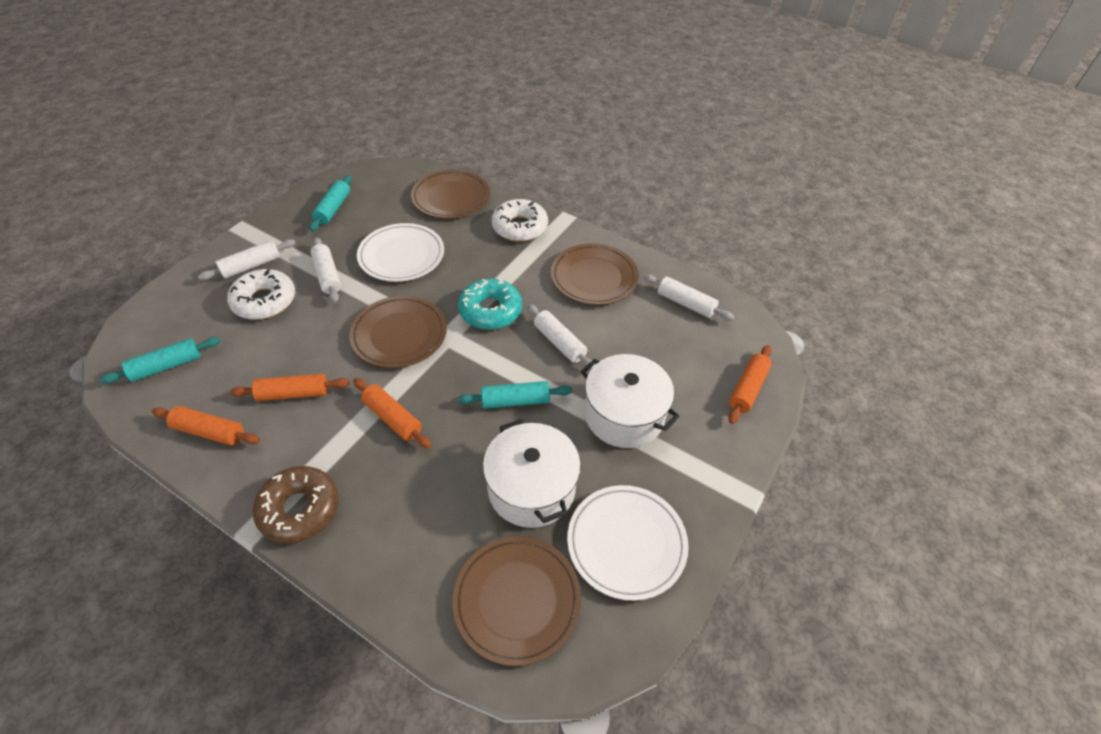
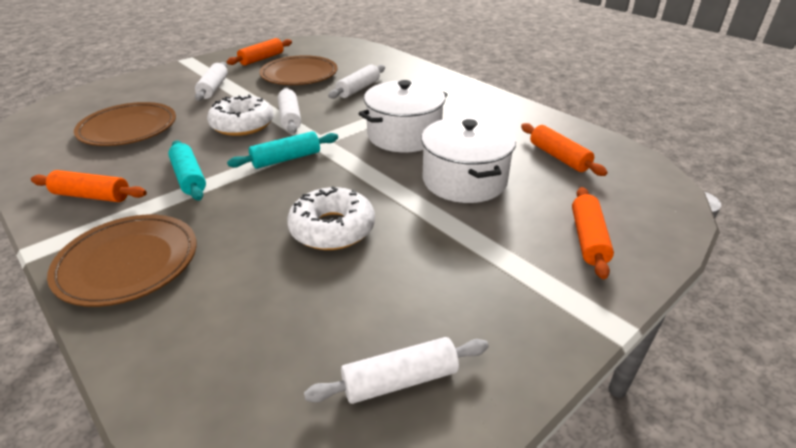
brown donut: [253,466,339,544] = 1 -> none = 0
brown plate: [349,296,447,368] [411,170,490,219] [453,536,581,666] [551,243,639,305] = 4 -> [47,215,197,307] [74,102,176,146] [259,55,338,85] = 3
turquoise donut: [458,278,522,330] = 1 -> none = 0
turquoise rolling pin: [100,337,221,383] [310,175,352,231] [458,381,572,409] = 3 -> [168,140,206,201] [227,131,338,169] = 2
white plate: [357,223,444,282] [567,485,689,601] = 2 -> none = 0

